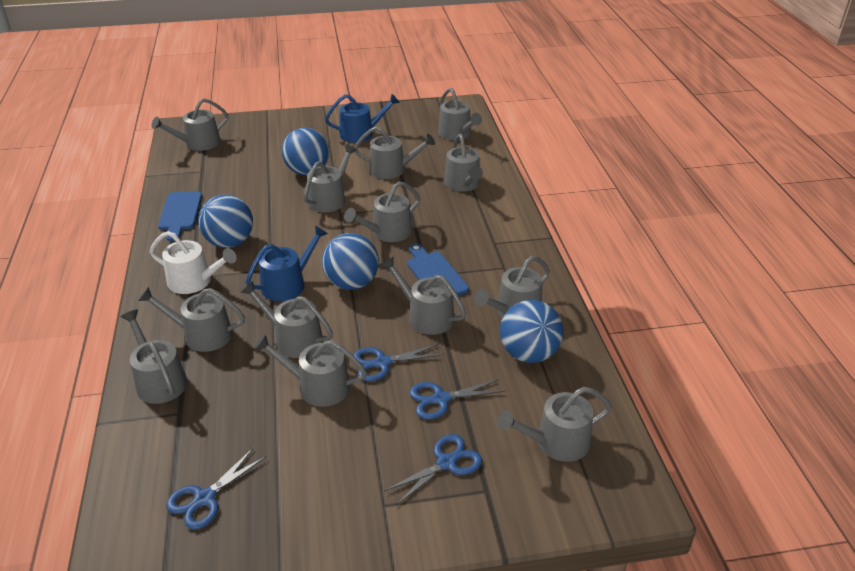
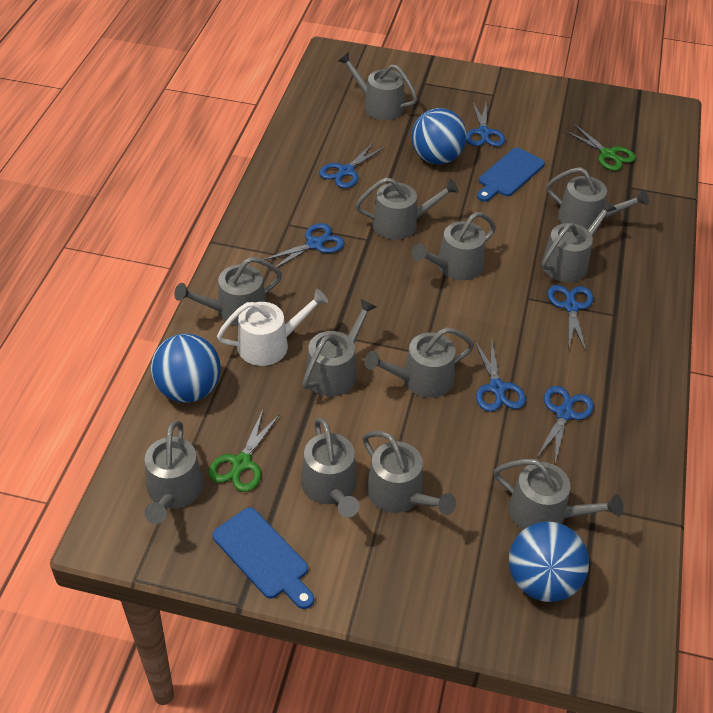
blue ball: [198,195,253,248] [282,128,329,175] [322,233,379,290] [500,300,563,363] = 4 -> [151,333,221,403] [411,108,467,164] [509,521,589,602] = 3
blue scissors: [166,448,266,529] [353,344,444,381] [384,434,482,505] [409,379,505,419] = 4 -> [263,223,345,271] [319,142,385,188] [466,100,505,147] [474,338,526,412] [537,386,594,463] [548,285,593,351] = 6
blue watering can: [246,225,328,301] [325,94,400,143] = 2 -> none = 0
green scissors: none = 0 -> [208,410,280,492] [565,125,636,171] = 2
grey watering can: [121,310,188,404] [138,287,245,352] [152,98,228,151] [241,281,333,358] [254,334,367,407] [303,144,357,212] [344,182,420,242] [354,126,435,179] [381,257,466,335] [438,88,482,140] [444,134,483,192] [474,256,550,317] [498,387,612,462] = 13 -> [144,420,204,524] [174,257,282,326] [301,418,359,517] [303,299,376,397] [338,52,418,120] [355,178,459,240] [363,431,456,515] [365,327,474,398] [412,212,496,280] [494,459,623,530] [541,200,616,282] [546,167,649,230] = 12

